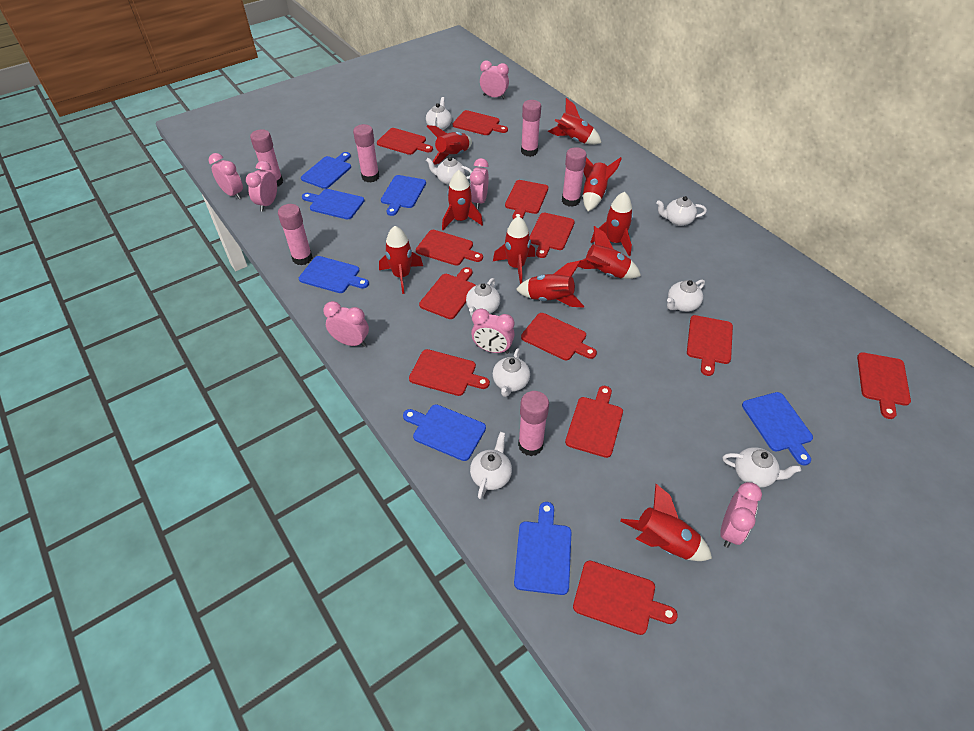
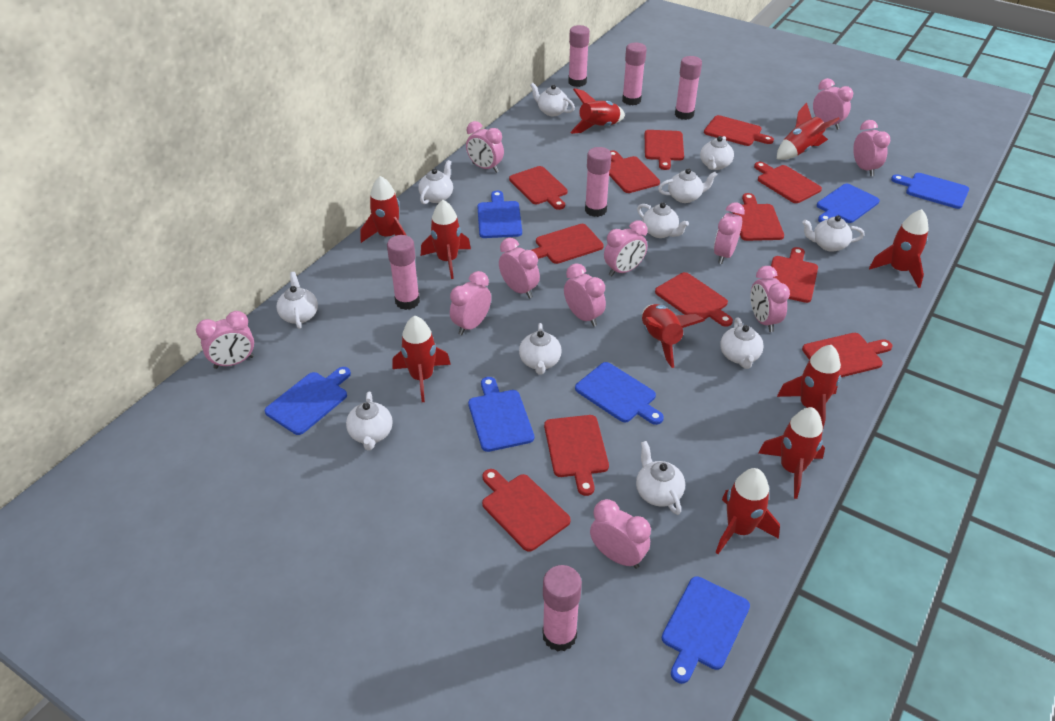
pink clock: [209,153,243,199] [246,161,277,211] [323,301,369,347] [470,158,489,209] [471,308,515,354] [480,61,509,99] [720,482,762,548] = 7 -> [196,311,254,369] [450,271,491,335] [466,121,504,173] [499,238,540,298] [564,263,606,327] [590,499,651,569] [604,220,648,277] [714,202,745,264] [751,266,790,332] [813,78,853,130] [853,120,891,176] = 11
white teapot: [426,97,452,130] [426,156,472,185] [466,278,500,317] [470,432,512,499] [493,348,530,397] [656,196,707,226] [667,279,705,312] [723,447,801,488] = 8 -> [276,272,318,329] [346,391,393,450] [418,160,453,204] [519,323,562,375] [530,83,575,116] [636,441,685,515] [637,202,689,238] [658,168,717,203] [700,136,734,170] [720,318,764,369] [802,216,864,252] = 11

